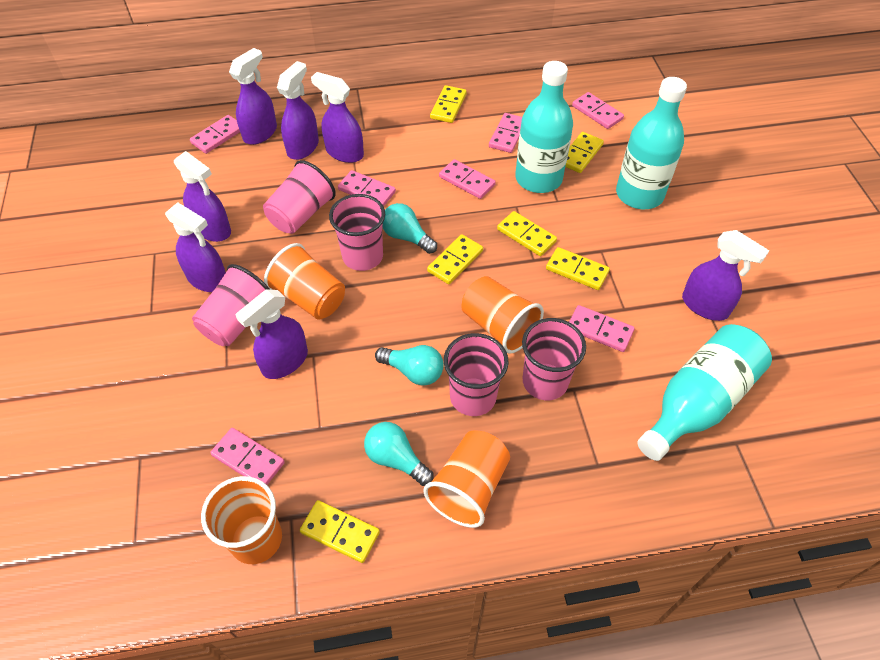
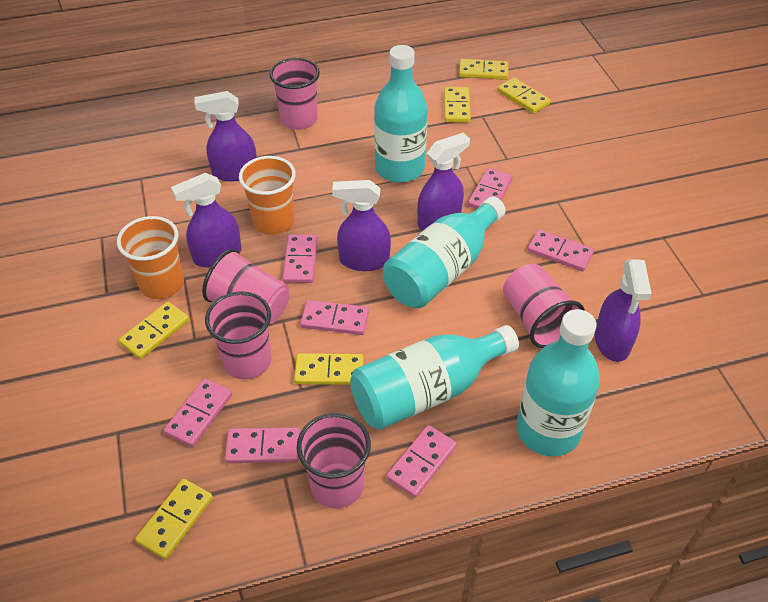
orange cup: [201,476,282,564] [264,243,345,319] [423,431,510,528] [461,276,544,354] = 4 -> [117,216,184,299] [239,156,296,235] = 2
purple spray bottle: [165,203,226,292] [174,151,231,242] [229,48,277,145] [235,289,308,379] [277,61,319,160] [311,72,364,163] [682,230,770,321] = 7 -> [171,173,242,268] [195,91,257,181] [332,180,391,271] [417,133,470,230] [595,260,652,362] = 5
turquoise bottle: [515,61,573,193] [616,77,687,209] [637,324,772,461] = 3 -> [350,325,519,430] [374,45,428,183] [383,196,506,308] [516,309,600,457] = 4
turquoise light bulb: [364,422,434,486] [375,345,444,386] [382,203,437,254] = 3 -> none = 0

